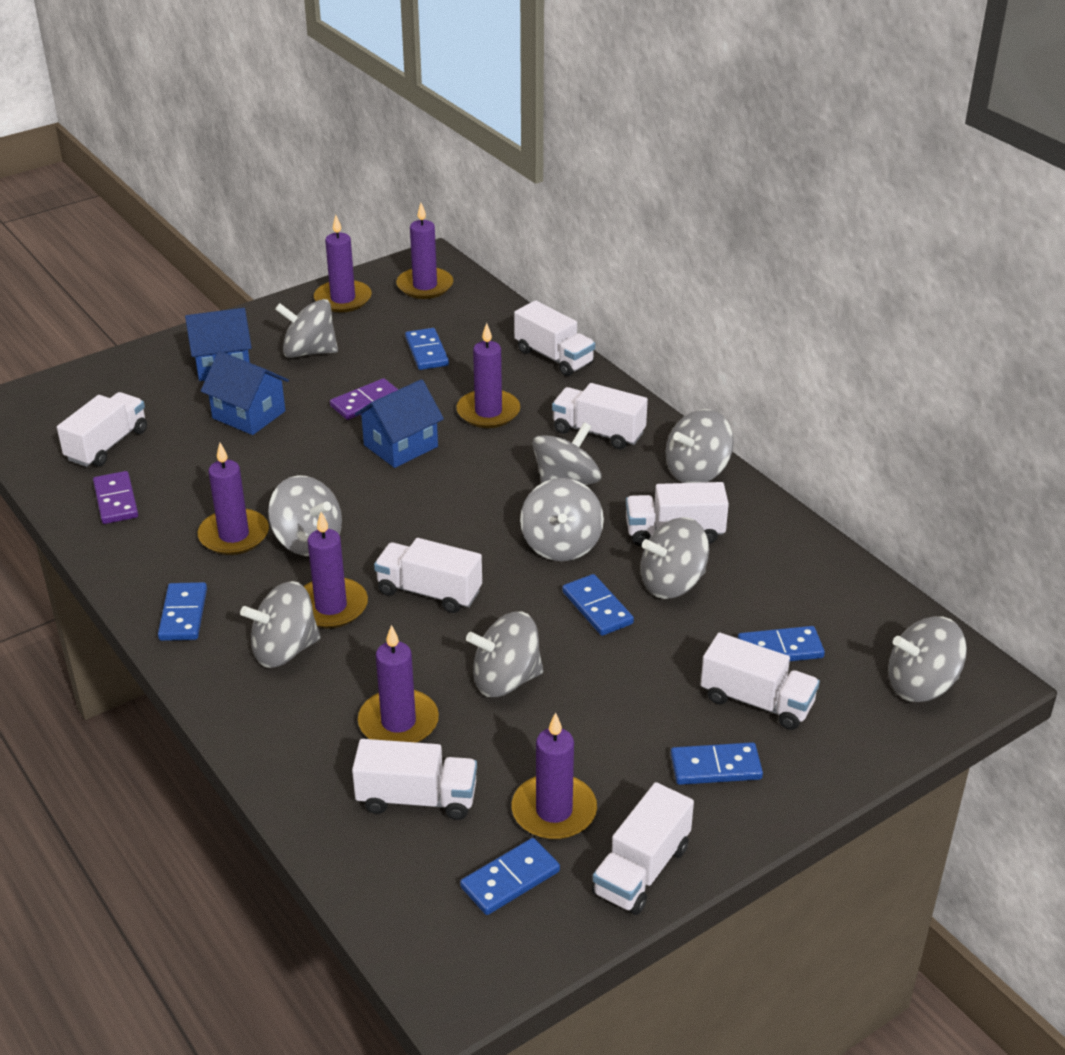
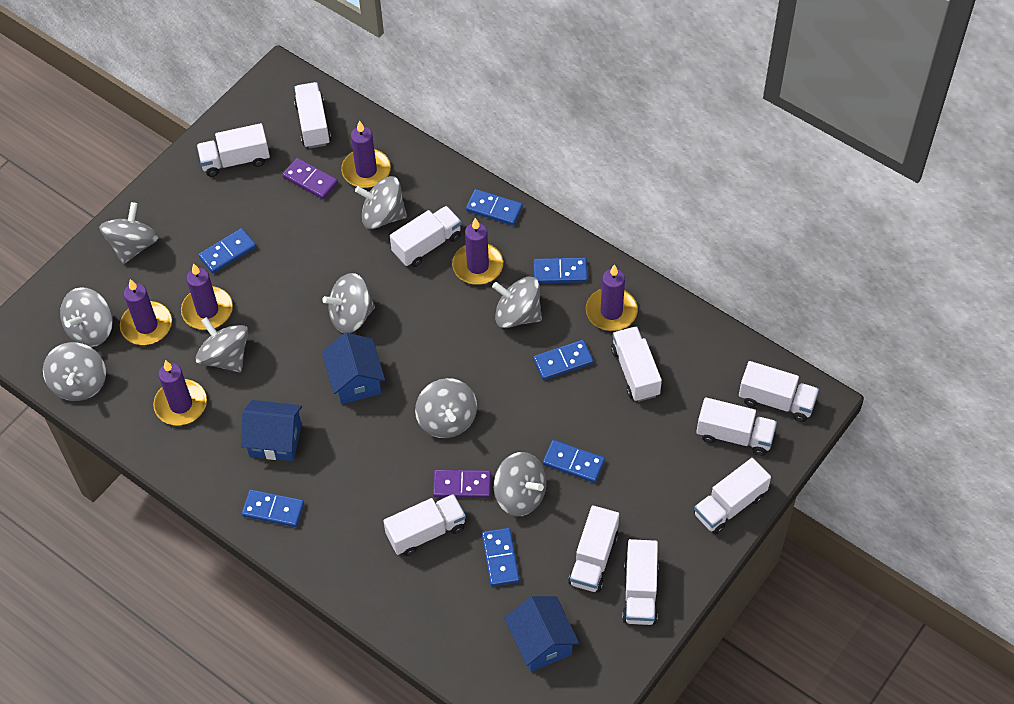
blue domino: [158,582,207,641] [405,328,449,370] [460,838,560,915] [562,574,634,636] [671,742,763,785] [738,626,825,661] = 6 -> [199,228,256,273] [242,490,304,527] [466,189,523,225] [482,528,520,586] [533,258,588,283] [533,340,593,380] [543,440,605,483] = 7
purple candle: [198,443,269,555] [303,512,368,629] [314,215,372,312] [358,625,439,743] [396,203,453,299] [457,323,520,428] [512,712,597,840] = 7 -> [120,279,172,345] [153,360,207,426] [181,263,233,330] [341,120,391,188] [452,218,503,285] [586,264,638,331] = 6
white truck: [57,392,147,467] [352,739,477,820] [374,538,482,613] [514,300,595,376] [552,383,648,450] [592,782,694,915] [626,482,729,546] [701,633,820,730] = 8 -> [197,123,270,177] [294,82,331,148] [383,494,466,556] [390,206,461,267] [568,505,619,593] [611,326,662,402] [622,539,659,625] [694,458,771,535] [696,397,777,456] [739,361,819,422] = 10

